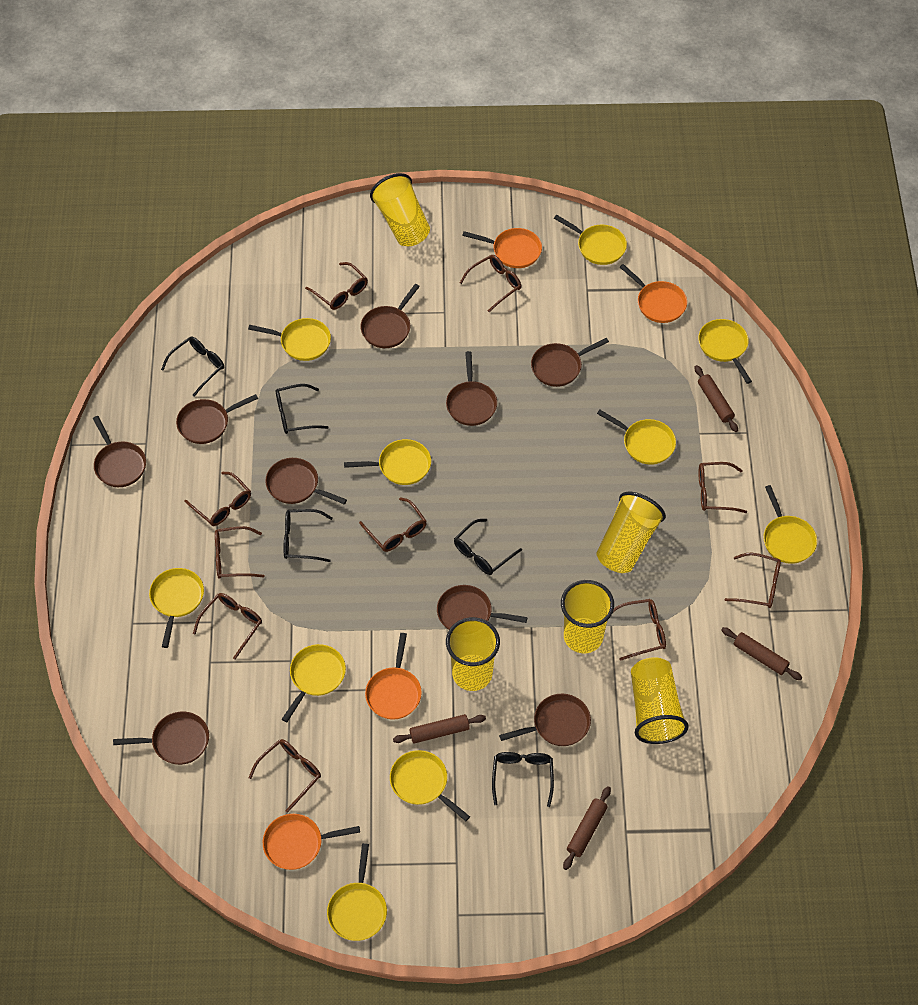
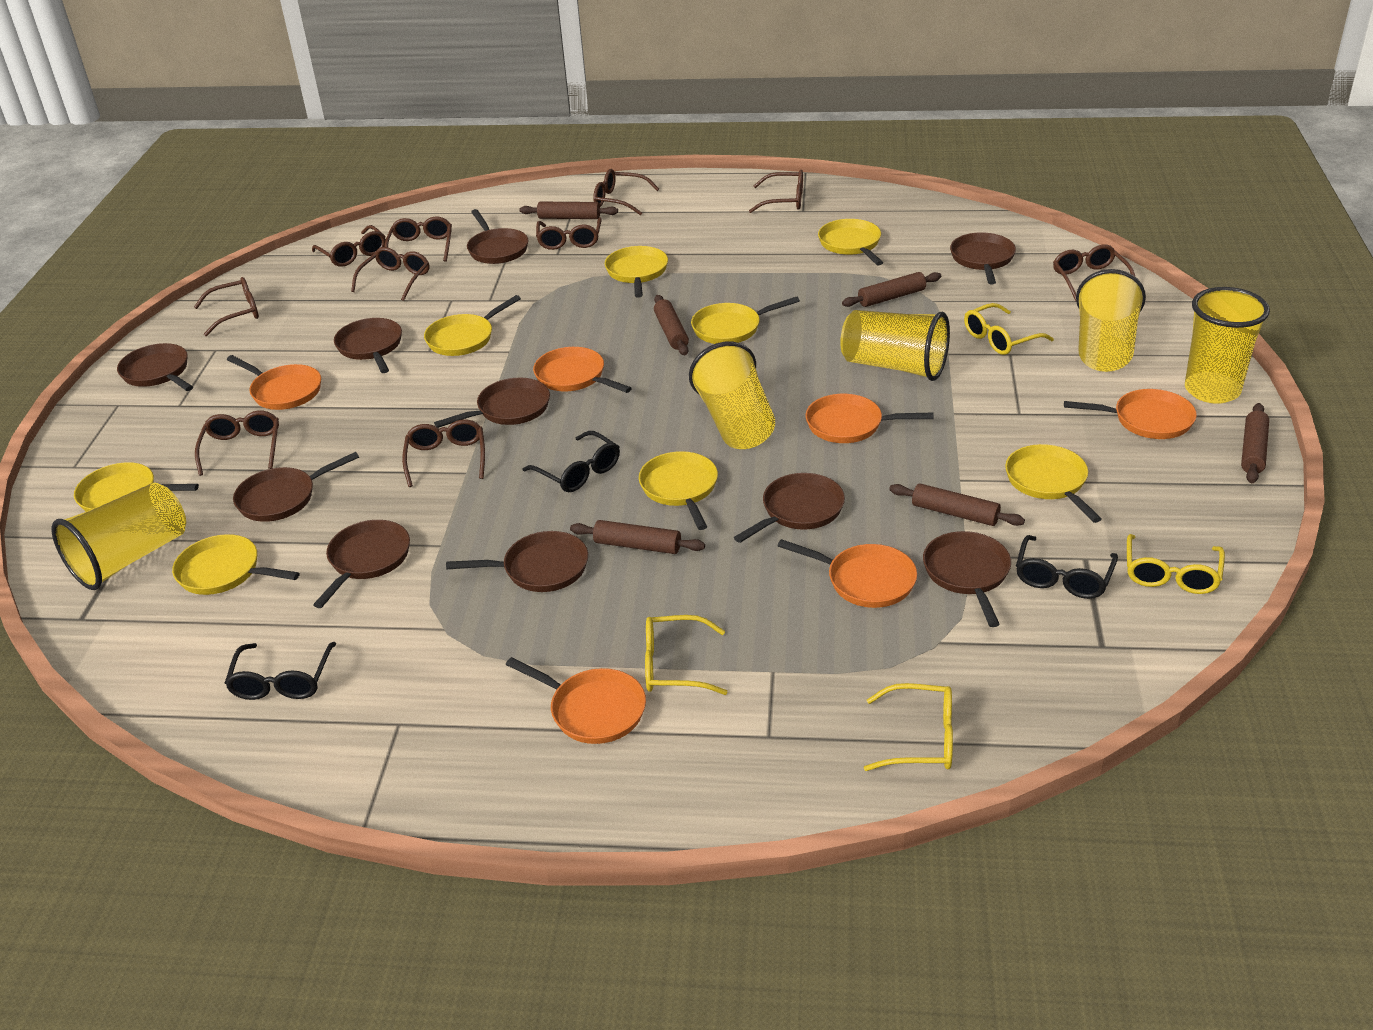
black glasses: [161,337,224,397] [275,384,329,434] [283,509,333,562] [454,519,522,575] [492,752,554,807] = 5 -> [225,642,336,700] [523,431,620,492] [1016,535,1118,599] = 3
brown pan: [93,416,146,487] [113,712,209,765] [176,394,258,444] [265,458,347,504] [360,284,420,348] [437,585,527,630] [446,351,497,426] [499,694,591,746] [531,338,609,387] = 9 -> [117,343,193,391] [233,452,359,522] [313,520,410,608] [334,318,402,373] [434,378,550,428] [446,531,588,592] [467,209,528,264] [734,473,845,543] [923,531,1011,627] [950,232,1016,284] = 10
brown rolling pin: [393,714,486,744] [563,786,611,870] [695,365,738,432] [721,627,802,680] = 4 -> [519,202,618,219] [570,520,705,554] [654,295,689,355] [842,272,941,307] [889,483,1025,526] [1241,403,1269,483] = 6
orange pan: [263,814,360,870] [365,633,422,720] [462,228,542,268] [620,264,687,323] = 4 -> [227,355,321,410] [506,657,646,744] [533,347,632,393] [777,539,917,608] [806,394,934,443] [1064,389,1197,439] = 6
yellow glasses: none = 0 -> [645,615,728,695] [864,683,953,771] [964,303,1054,355] [1127,534,1225,594] = 4
yellow pan: [149,568,204,648] [248,318,331,361] [282,644,346,722] [327,843,387,941] [344,439,431,485] [390,750,470,821] [554,215,627,265] [597,410,676,465] [698,319,752,384] [763,485,817,564] = 10 -> [74,462,199,512] [172,534,300,595] [424,295,521,356] [605,246,668,298] [639,451,718,530] [691,297,800,344] [818,219,883,265] [1005,444,1102,523] = 8

